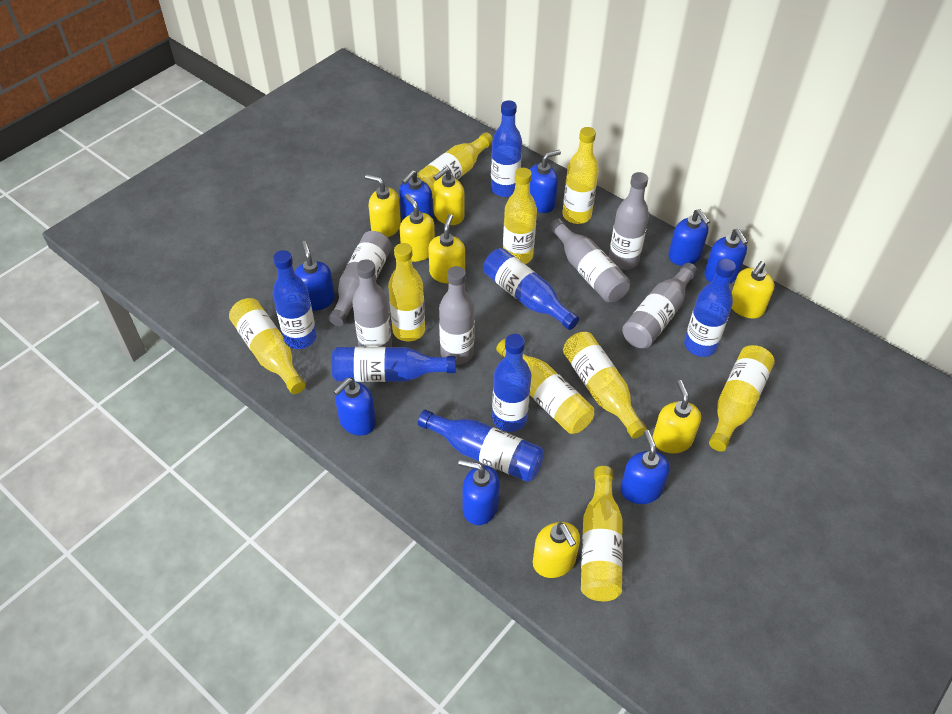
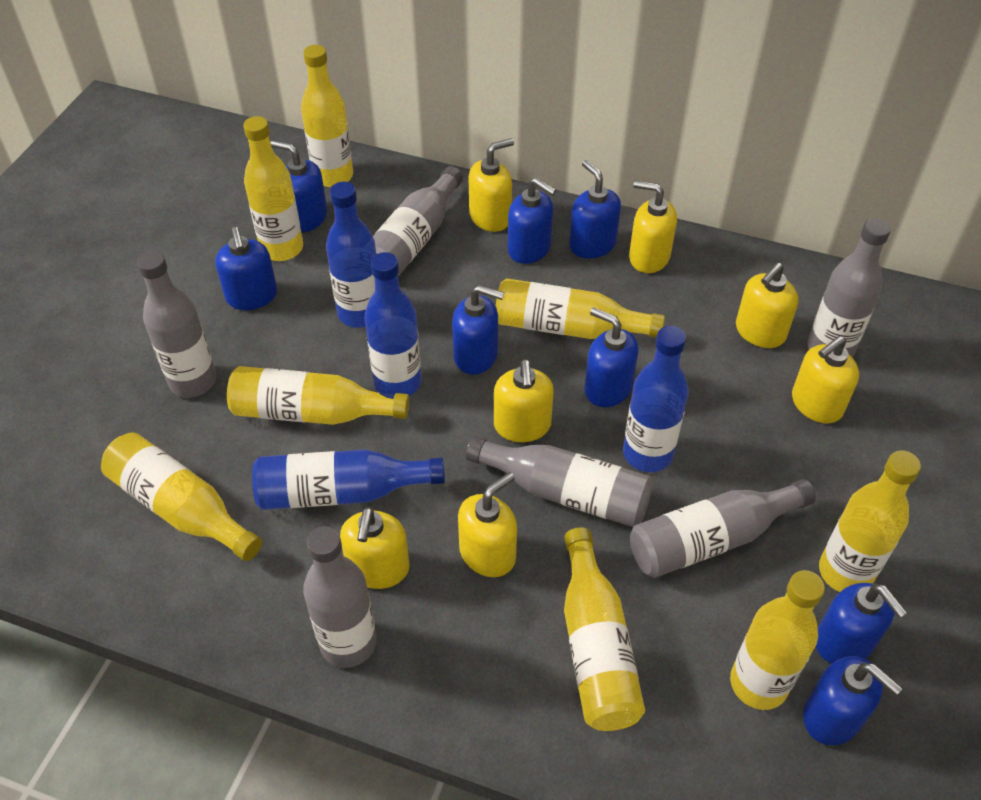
blue bottle: [273,250,317,349] [332,347,456,382] [418,409,544,482] [483,248,579,330] [491,100,522,197] [492,334,531,432] [684,259,736,357] = 7 -> [252,450,445,510] [326,182,376,328] [364,252,422,396] [623,326,688,472] = 4
yellow bottle: [229,298,306,394] [388,243,425,341] [417,132,493,199] [496,339,594,434] [503,168,537,264] [562,127,599,224] [563,332,647,439] [581,466,623,601] [709,345,775,451] = 9 -> [101,432,262,561] [227,366,410,425] [244,116,303,261] [301,45,353,187] [496,278,665,339] [564,527,645,731] [730,570,825,710] [819,450,921,592] = 8

